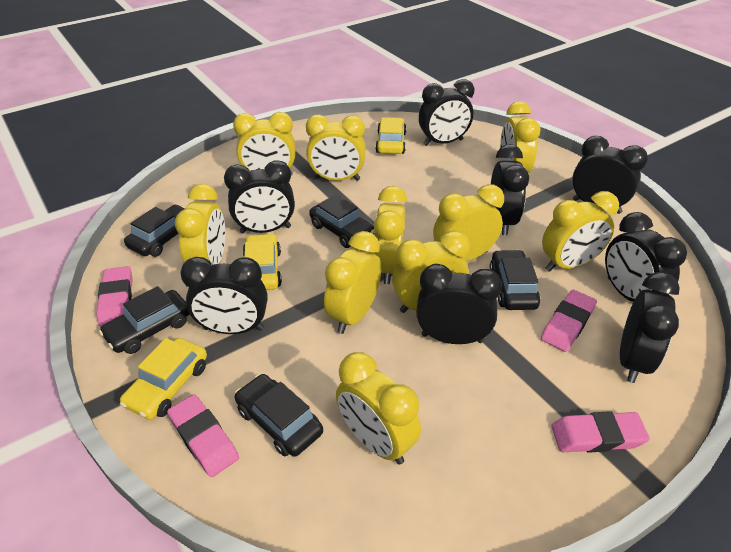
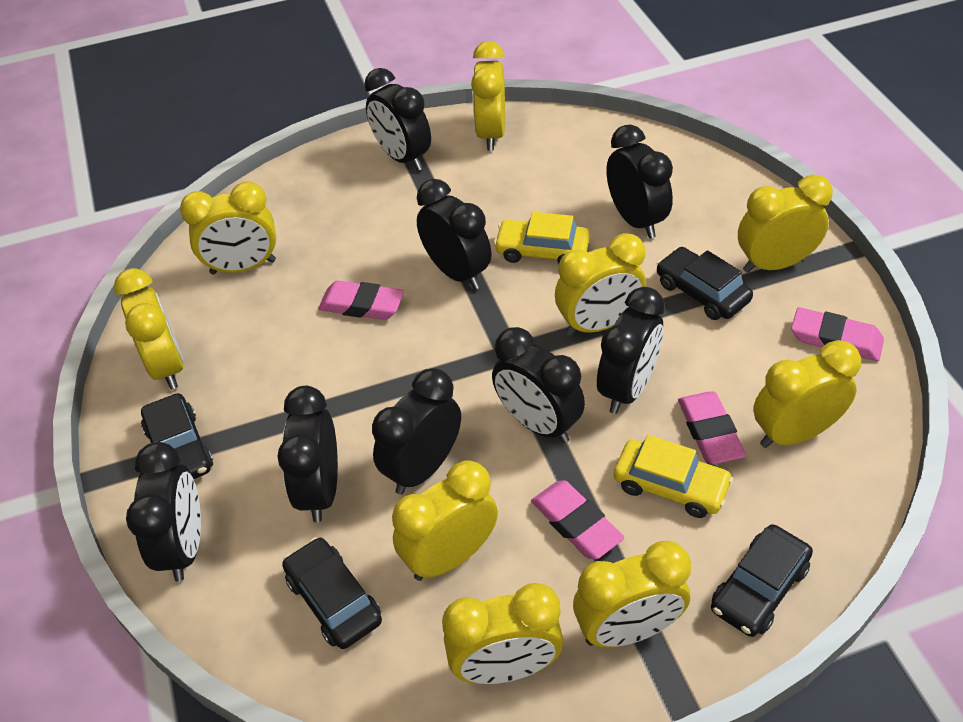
black car: [99,286,189,354] [124,205,185,257] [235,374,323,457] [309,194,375,248] [490,250,540,310] = 5 -> [141,393,213,479] [282,537,382,649] [657,247,753,320] [711,524,813,637] = 4
yellow car: [120,338,207,420] [243,233,282,290] [375,117,406,154] = 3 -> [494,212,590,264] [614,435,733,518] = 2
yellow clock: [175,184,225,265] [233,112,295,176] [306,114,366,181] [324,231,381,334] [336,352,421,465] [373,186,407,284] [392,231,470,313] [433,184,504,261] [500,101,541,173] [542,191,619,272] = 10 -> [114,268,184,390] [180,181,276,274] [392,460,498,581] [442,583,564,684] [471,41,505,151] [555,233,646,336] [573,541,691,647] [738,174,833,273] [753,340,861,448] = 9

